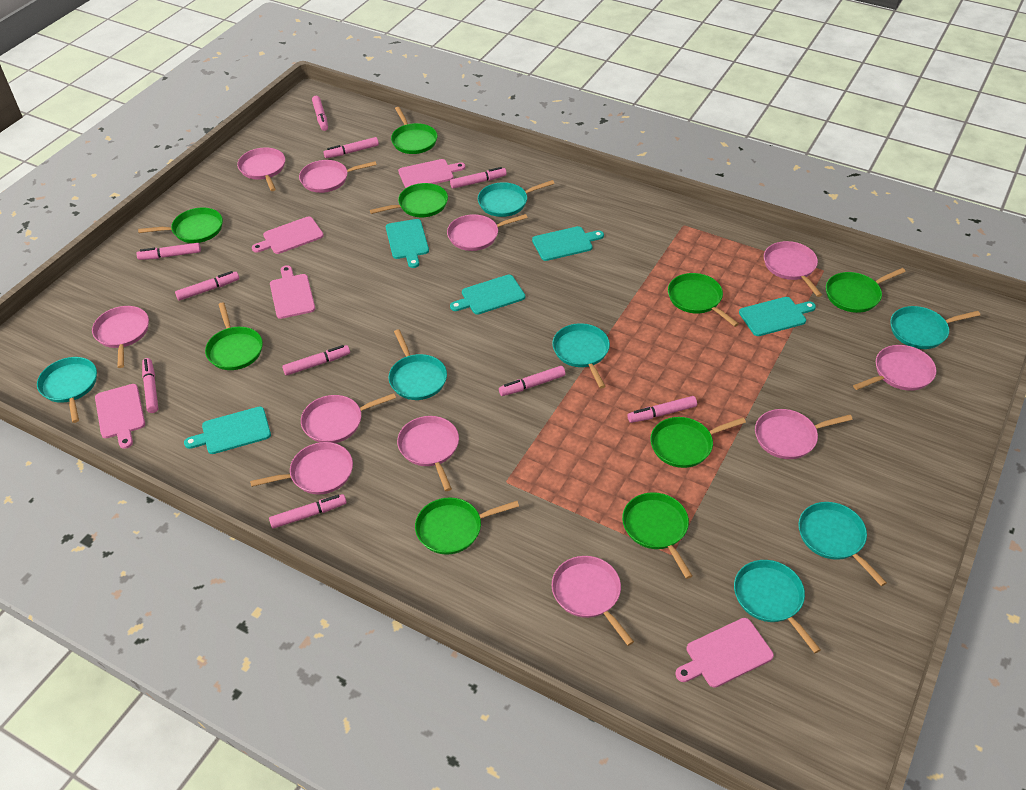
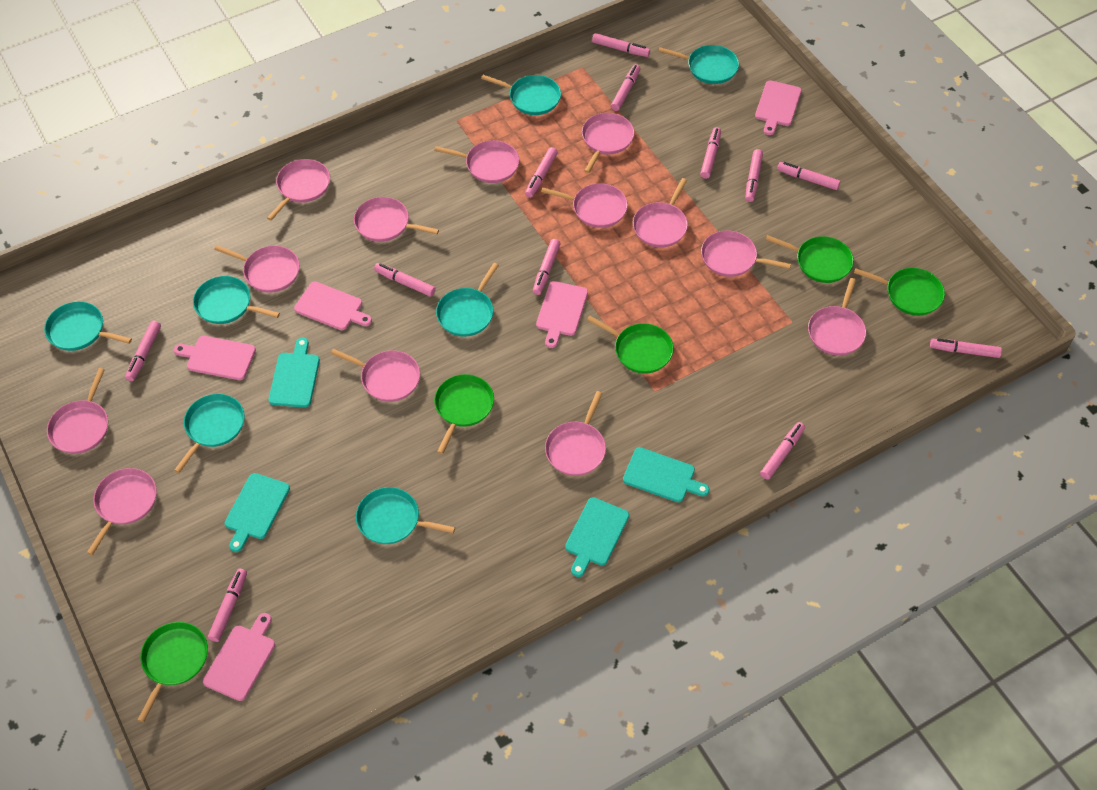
green pan: [138,208,223,243] [205,303,263,370] [370,183,448,217] [391,107,438,154] [415,498,519,555] [622,492,692,579] [650,417,746,468] [668,273,739,327] [826,268,906,313] = 9 -> [138,622,208,722] [434,374,494,454] [587,316,674,374] [765,235,854,283] [854,268,945,316] = 5
pink marker: [136,243,201,260] [142,358,158,413] [175,271,239,301] [269,494,347,529] [282,345,350,376] [312,96,328,131] [323,137,379,158] [450,167,507,189] [499,366,565,396] [628,396,697,423] = 10 -> [125,321,161,381] [208,569,247,642] [374,263,436,297] [525,147,558,198] [533,239,561,295] [592,33,650,57] [611,64,640,111] [700,127,721,179] [745,149,763,202] [760,422,805,480] [777,162,840,190] [930,339,1002,358] = 12
pink pan: [92,306,149,368] [237,147,285,191] [250,442,353,495] [299,160,377,193] [301,393,396,443] [397,416,459,491] [447,214,528,251] [552,556,634,646] [755,409,853,459] [764,241,822,297] [853,345,936,391] = 11 -> [47,368,108,454] [87,468,157,555] [214,245,300,293] [267,159,330,221] [331,349,420,402] [354,197,439,242] [434,140,519,183] [541,183,628,228] [545,391,606,476] [582,113,634,173] [633,178,688,248] [701,230,791,277] [808,278,866,356] = 13
turquoise cutting board: [184,407,271,454] [386,219,429,268] [450,275,525,315] [532,226,604,261] [739,297,816,336] = 5 -> [225,473,290,552] [269,338,320,408] [565,497,629,577] [623,447,709,502] = 4

